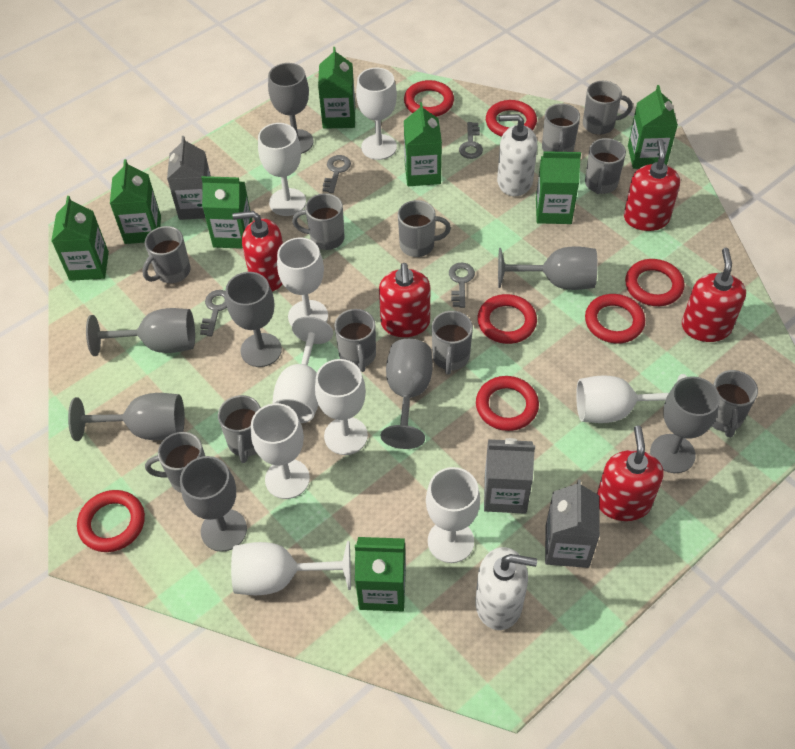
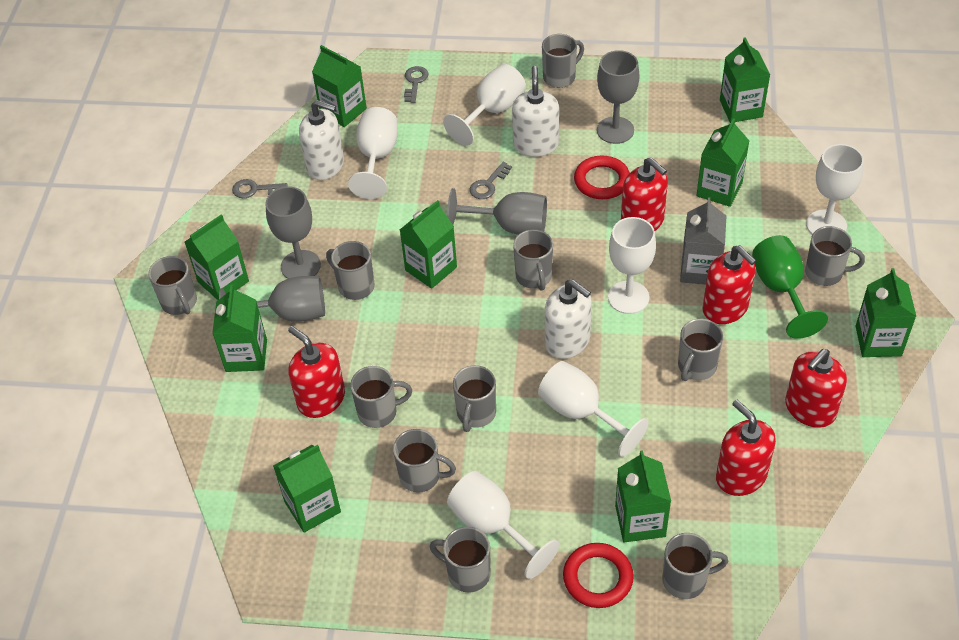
green carton: [51,196,109,281] [110,159,161,244] [201,176,252,249] [318,47,355,129] [355,537,406,612] [404,102,442,186] [536,151,581,224] [628,85,678,169] = 8 -> [185,215,249,300] [212,285,267,372] [273,445,341,533] [312,45,367,127] [400,200,457,289] [615,450,671,542] [696,118,749,207] [720,37,770,123] [856,268,917,357] = 9
green goblet: none = 0 -> [752,235,828,339] = 1
grey carton: [167,136,211,220] [484,438,535,514] [545,480,600,568] = 3 -> [680,197,726,285] = 1
grey goblet: [68,393,185,441] [86,308,195,356] [180,456,247,552] [226,272,282,367] [268,63,313,154] [381,339,433,449] [498,246,598,290] [650,376,720,473] = 8 -> [219,276,325,321] [265,187,321,279] [447,188,547,235] [597,50,640,144] = 4
grey key: [200,290,227,337] [323,155,351,193] [449,262,475,308] [459,122,483,159] = 4 -> [232,179,287,198] [404,66,428,103] [469,162,512,199] = 3
red ring: [77,490,145,552] [404,80,454,117] [476,376,539,431] [478,294,537,344] [486,100,537,137] [585,294,645,343] [625,259,684,306] = 7 -> [563,543,634,608] [574,156,630,199] = 2
white goblet: [231,541,351,595] [251,403,310,499] [258,123,306,216] [272,317,333,423] [277,237,328,326] [315,359,368,455] [356,68,397,160] [426,467,480,563] [576,374,687,423] = 9 -> [348,107,398,199] [443,64,526,146] [447,471,560,579] [538,361,649,457] [608,217,656,314] [806,144,864,235] = 6
white soap dispenser: [475,547,537,630] [497,114,537,196] = 2 -> [299,100,344,180] [512,66,559,157] [545,279,592,359] = 3

